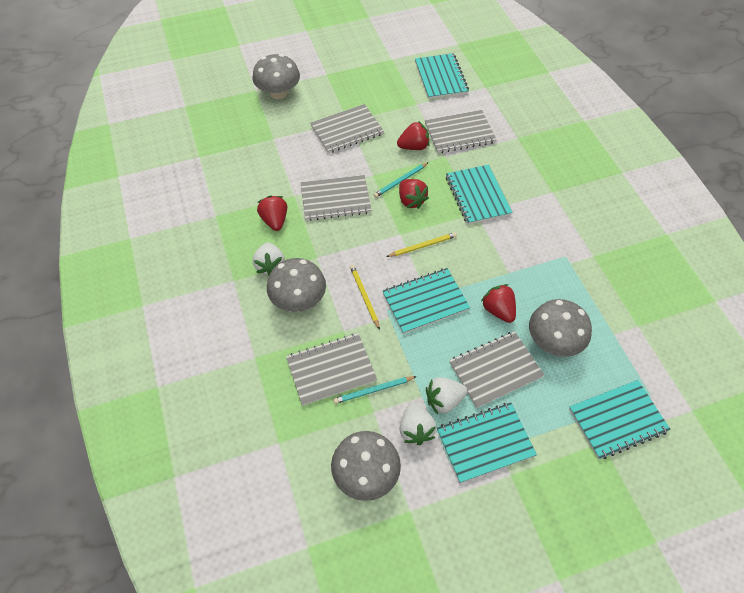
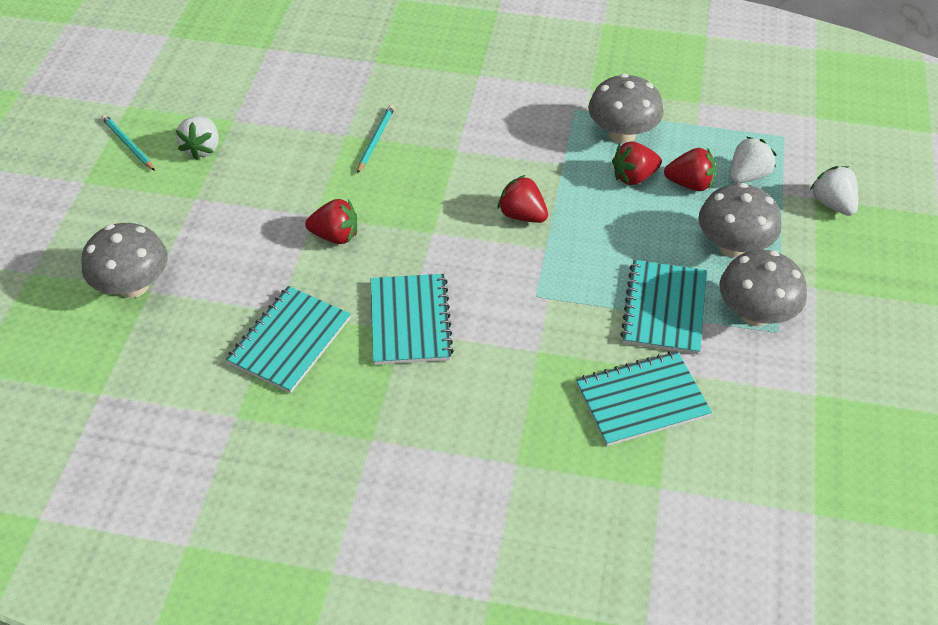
grey notebook: [286,333,377,406] [301,175,371,221] [310,104,384,153] [425,110,497,153] [449,331,544,408] = 5 -> none = 0
turquoise notebook: [383,268,470,334] [415,53,469,99] [437,402,537,483] [446,165,513,225] [569,380,671,460] = 5 -> [226,286,351,393] [371,274,454,365] [576,351,712,446] [620,260,707,355] = 4
yellow pencil: [350,265,380,330] [386,232,457,257] = 2 -> none = 0

